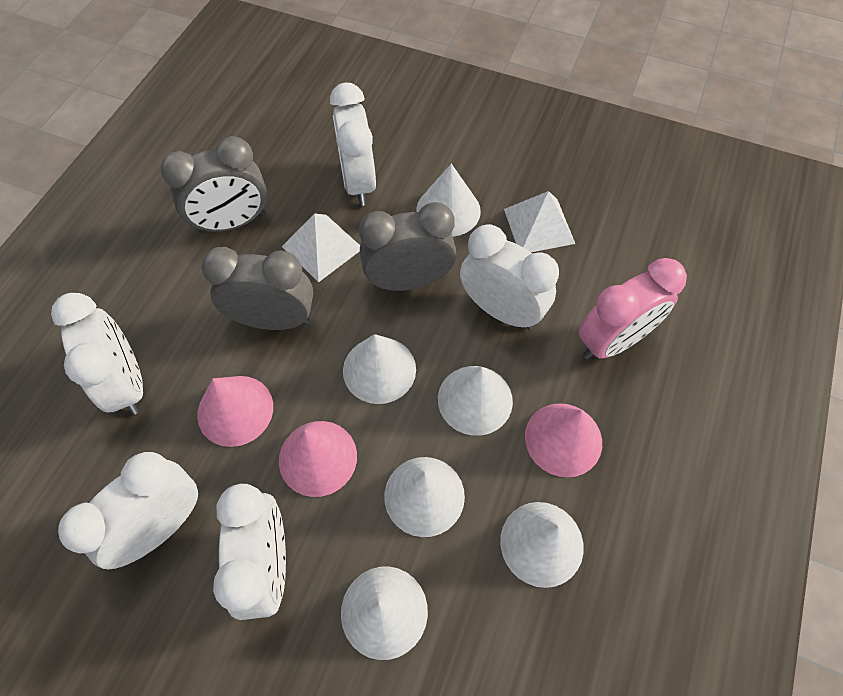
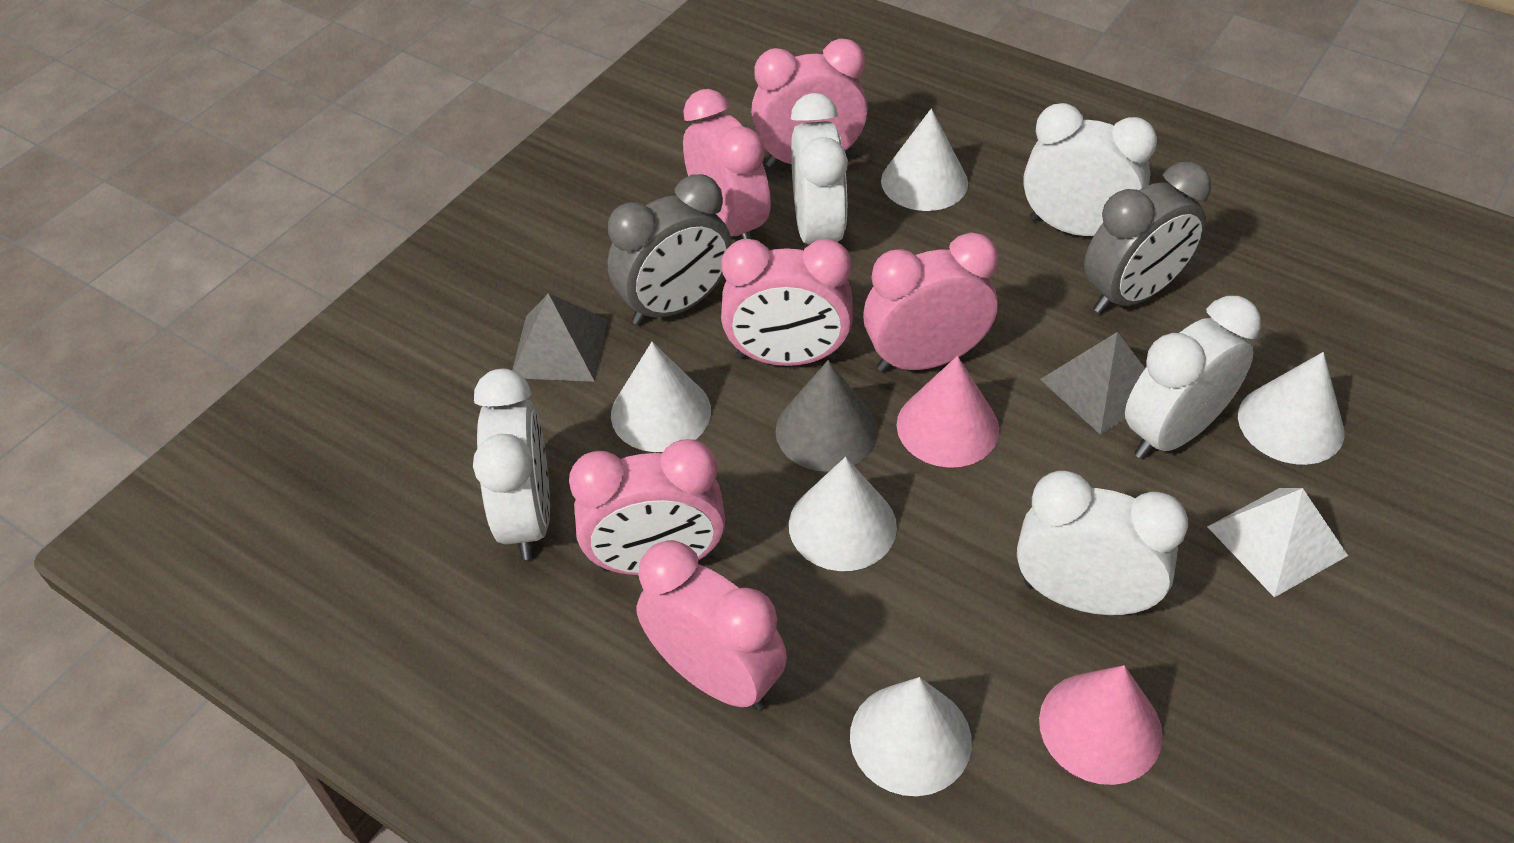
grey clock: [160,136,267,233] [201,247,313,330] [359,202,456,291] = 3 -> [608,174,732,325] [1084,162,1211,314] = 2
grey cone: none = 0 -> [776,360,878,472] = 1
grey pyramid: none = 0 -> [512,293,608,382] [1040,332,1145,435] = 2
pink clock: [579,258,687,359] = 1 -> [569,439,725,575] [636,540,787,711] [683,89,771,239] [721,239,853,366] [751,39,868,168] [863,232,998,372] = 6
pink cone: [197,376,273,447] [279,421,357,497] [525,403,602,477] = 3 -> [897,356,999,468] [1039,665,1163,785] = 2
white cone: [341,566,428,660] [343,334,416,404] [384,457,465,537] [416,164,481,237] [438,366,513,436] [500,502,584,588] = 6 -> [611,342,711,452] [789,457,897,571] [850,677,972,796] [881,108,968,211] [1238,352,1344,465] = 5
white pyramid: [282,213,360,282] [504,191,575,252] = 2 -> [1207,488,1348,597] = 1

